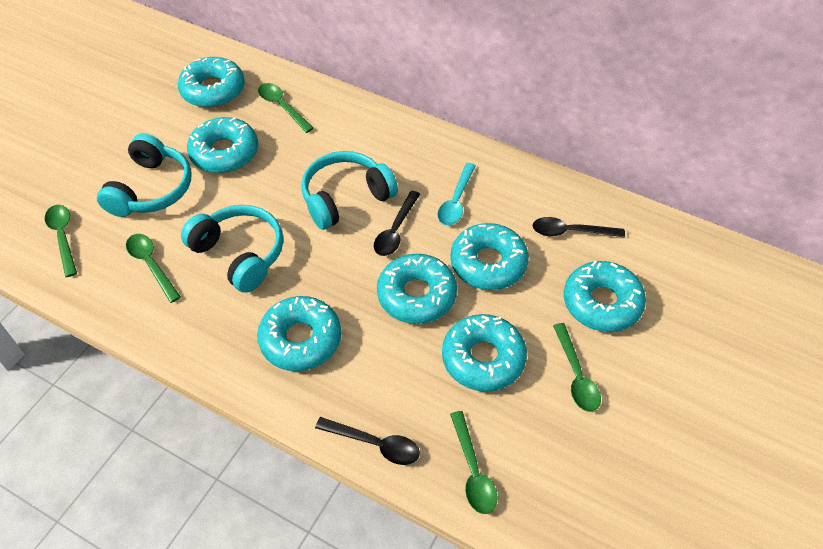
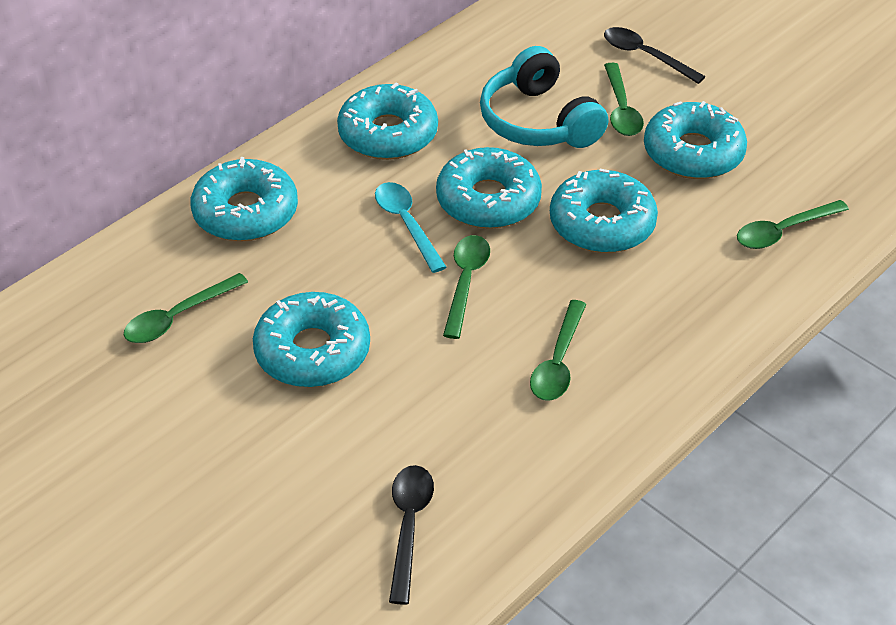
black spoon: [315,417,420,465] [374,191,420,256] [533,217,625,238] = 3 -> [389,465,434,605] [604,27,705,84] = 2
turquoise donut: [178,57,245,108] [187,117,258,173] [257,296,341,371] [377,254,457,324] [442,314,527,392] [450,223,529,290] [564,261,646,332] = 7 -> [190,157,298,241] [253,292,370,387] [337,83,438,160] [436,147,542,229] [550,169,658,253] [644,101,747,179] = 6
turquoise headphones: [97,133,191,217] [181,205,283,293] [301,151,398,230] = 3 -> [480,46,608,148] = 1

